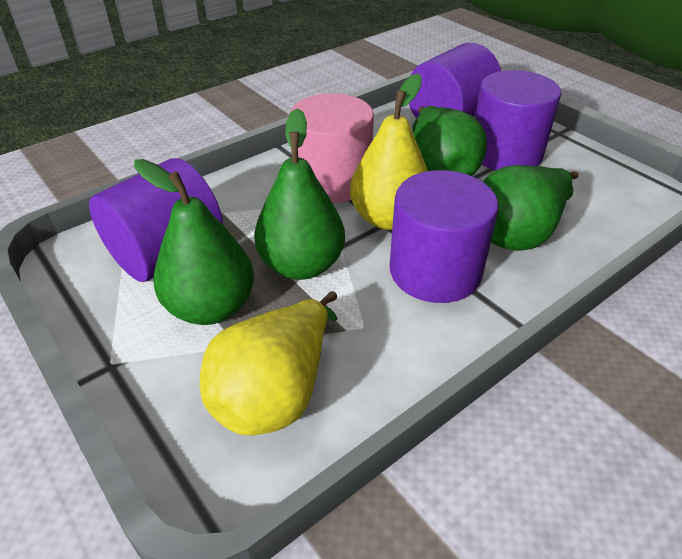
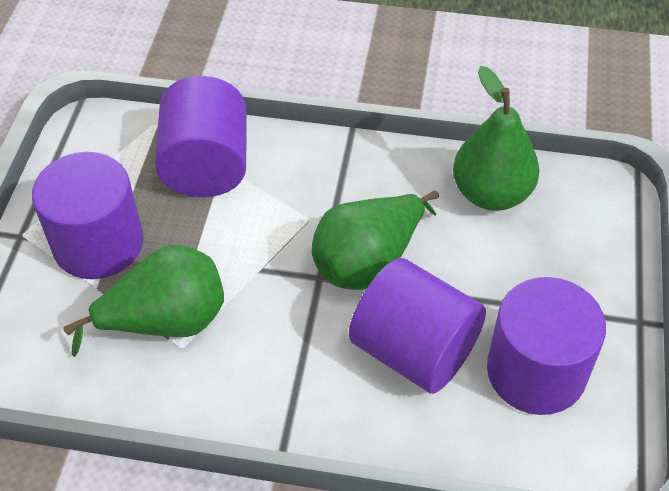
green pear: [134,159,254,325] [254,108,345,280] [412,106,487,176] [483,165,578,251] = 4 -> [63,245,224,357] [312,190,439,290] [453,66,540,211] = 3
pink cylinder: [290,93,374,203] = 1 -> none = 0
yellow pear: [200,291,338,435] [350,73,428,230] = 2 -> none = 0

